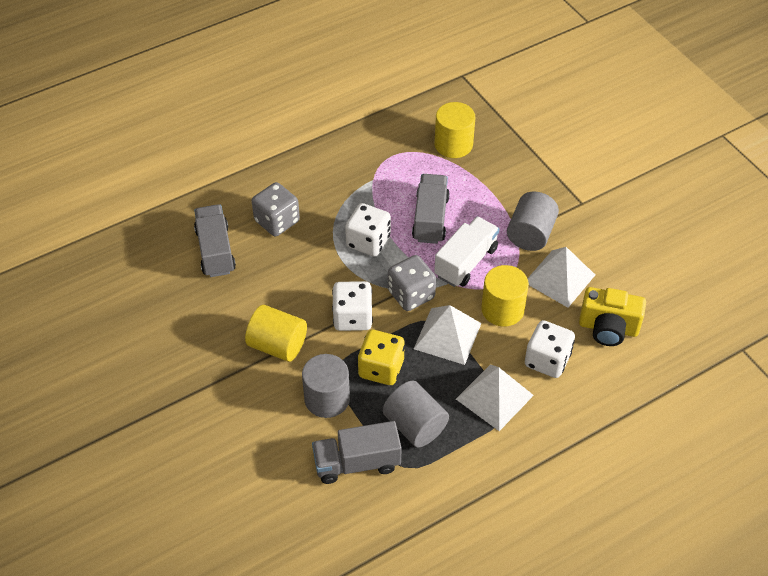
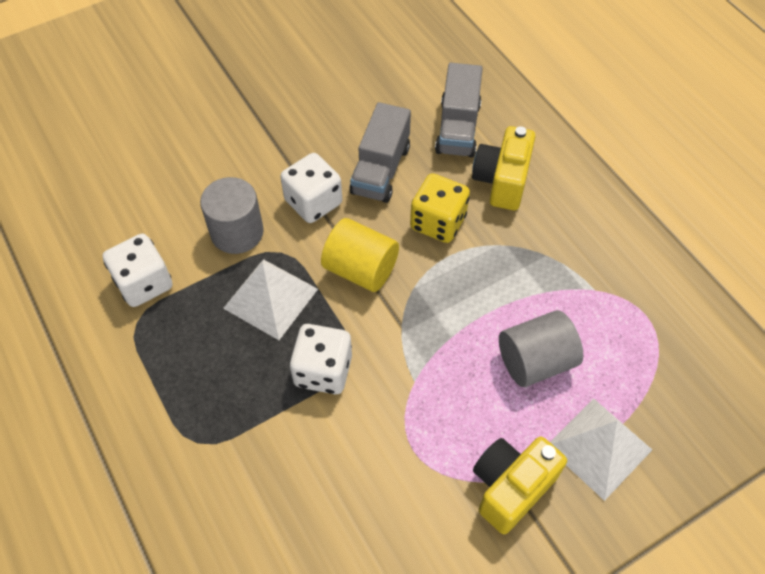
grey cylinder: [302,354,350,418] [383,381,449,447] [507,191,559,251] = 3 -> [200,177,264,254] [499,310,583,387] = 2
grey dice: [252,182,300,236] [388,255,436,311] = 2 -> none = 0
grey truck: [194,204,236,277] [312,421,402,484] [412,174,450,244] = 3 -> [350,102,411,203] [435,63,483,158] = 2
white pyramid: [414,305,481,365] [456,364,534,431] [527,247,595,308] = 3 -> [223,259,318,340] [550,399,652,501] = 2
white truck: [434,217,499,287] = 1 -> none = 0
yellow camera: [579,287,646,346] = 1 -> [472,126,536,210] [473,437,567,534] = 2
yellow cylinder: [245,305,307,362] [435,102,475,158] [481,265,529,327] = 3 -> [321,218,399,292] = 1

